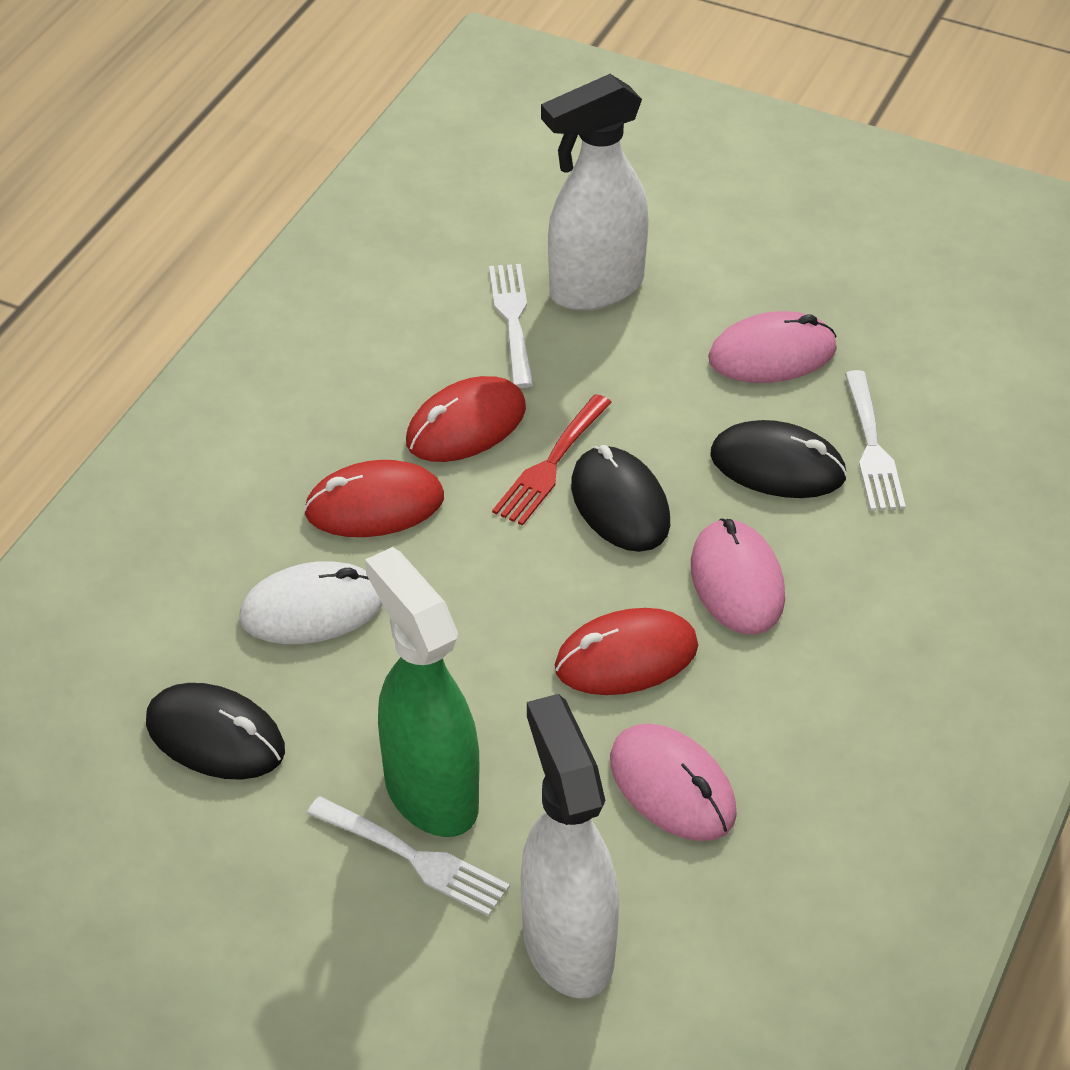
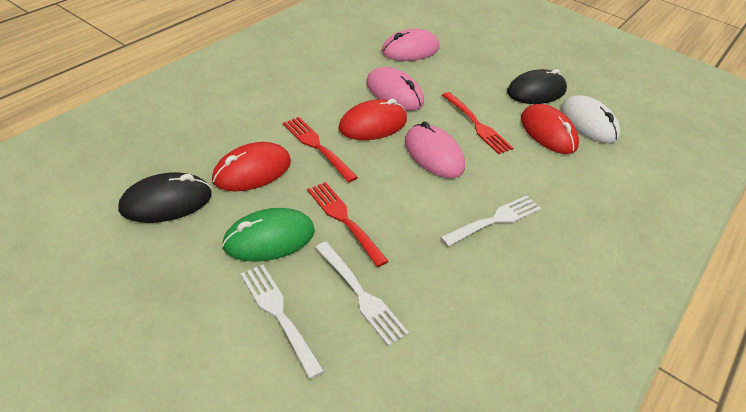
black mouse: [146,683,285,780] [571,445,670,552] [710,420,847,498] = 3 -> [118,172,212,223] [507,69,567,104] = 2
green mouse: none = 0 -> [222,208,315,262] = 1
green spray bottle: [365,547,479,837] = 1 -> none = 0
red fork: [492,394,612,526] = 1 -> [283,117,358,183] [307,182,389,267] [442,92,513,154] = 3
white spray bottle: [521,694,619,999] [541,74,649,311] = 2 -> none = 0

